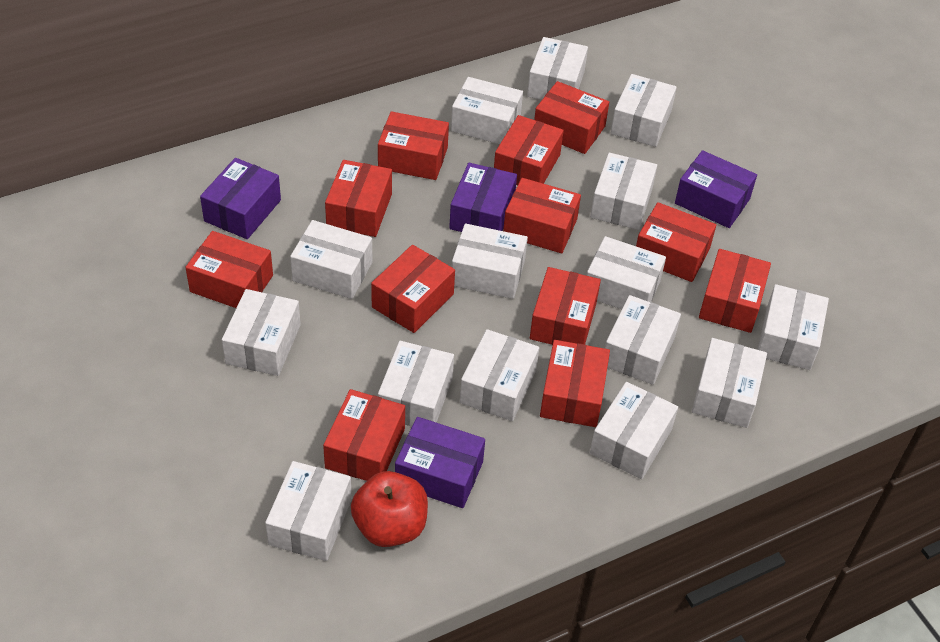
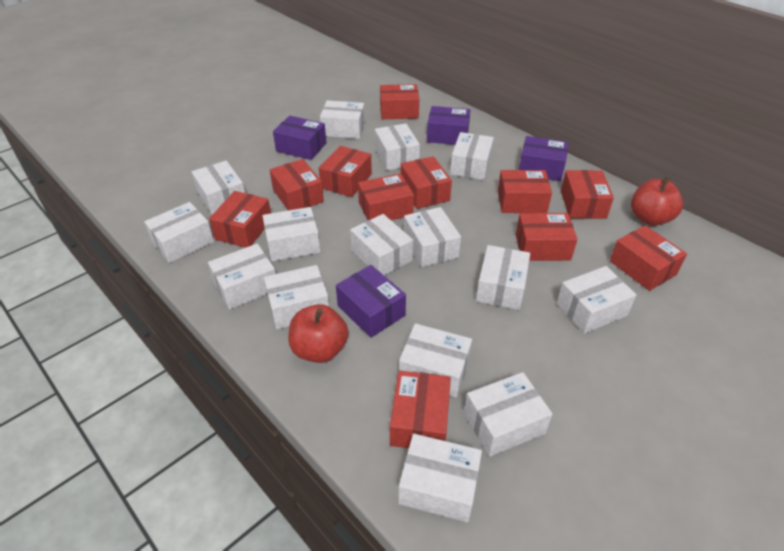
red apple: [351,471,428,547] = 1 -> [288,304,349,363] [631,177,683,226] = 2
red box: [185,231,273,308] [323,389,405,481] [325,160,392,237] [371,245,455,333] [378,111,449,180] [494,115,564,185] [503,178,581,253] [530,267,601,345] [534,81,609,154] [540,340,610,427] [636,202,716,282] [699,249,771,333] = 12 -> [209,191,271,248] [270,159,324,210] [319,146,372,197] [358,173,414,220] [380,84,419,119] [390,371,451,448] [400,156,452,209] [498,170,552,213] [516,213,577,261] [561,170,614,219] [610,225,687,291] = 11

